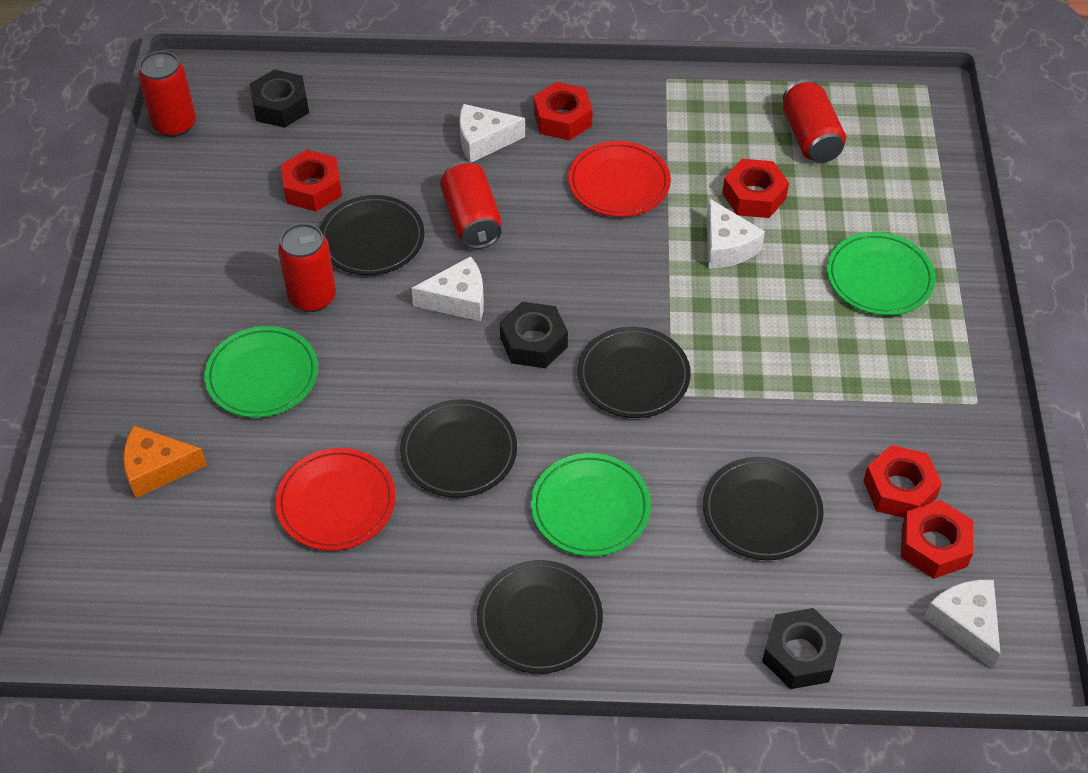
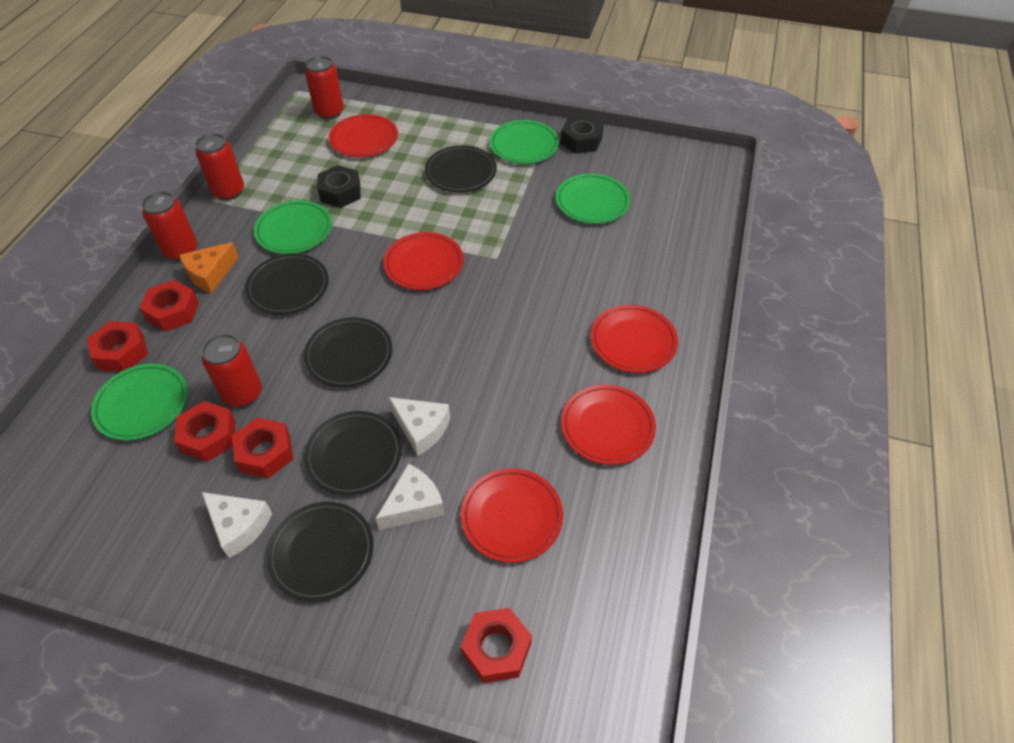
black nut: [250,69,309,128] [500,302,568,368] [762,608,842,689] = 3 -> [317,165,361,208] [561,116,604,154] = 2
green plate: [204,326,318,418] [531,453,651,556] [827,232,935,315] = 3 -> [91,363,188,441] [254,200,332,254] [490,120,559,164] [556,173,630,224] = 4
red plate: [275,448,396,551] [568,141,671,217] = 2 -> [329,114,398,157] [383,232,464,290] [461,468,563,563] [561,385,656,465] [591,305,678,373] = 5
white cheese: [411,256,484,321] [459,104,525,162] [707,198,765,268] [924,580,1001,669] = 4 -> [201,492,272,558] [375,464,445,530] [388,397,450,456] = 3

